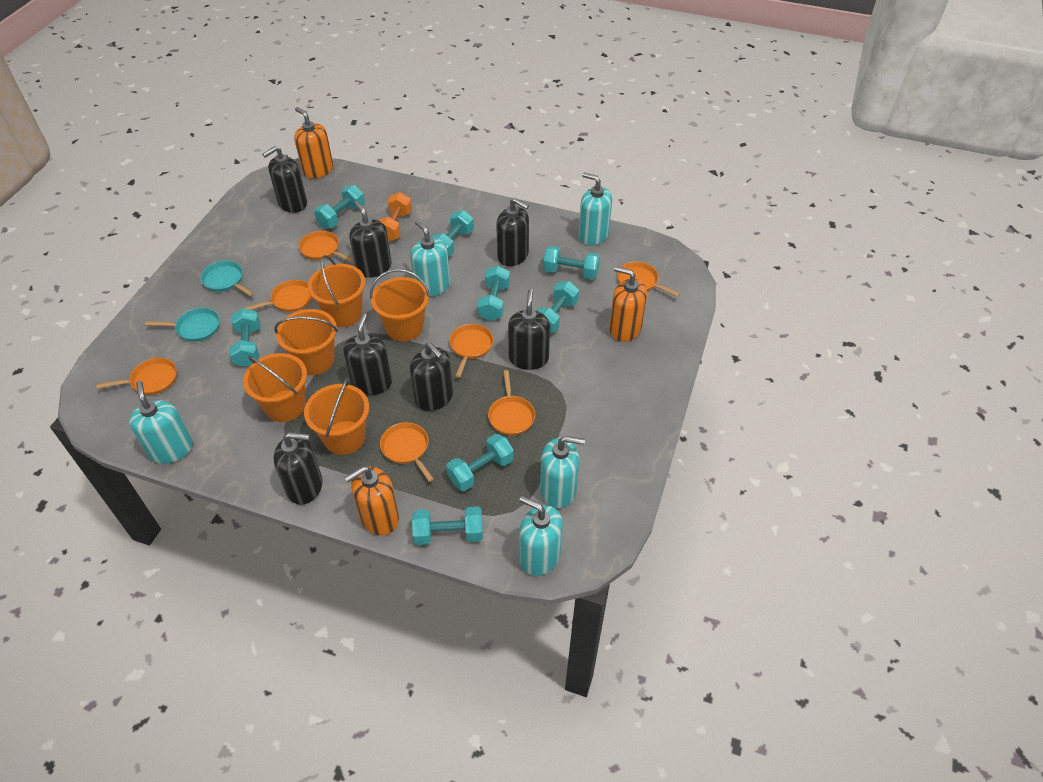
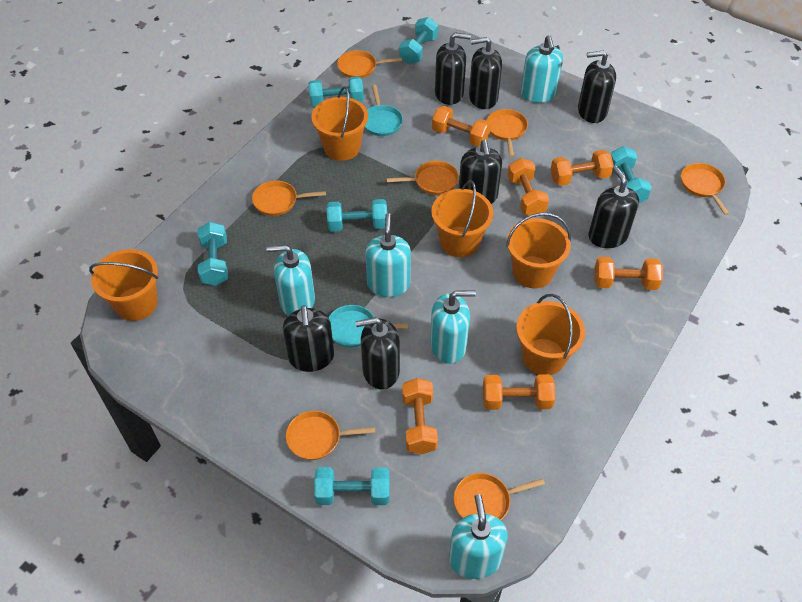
orange dumbbell: [378,192,412,242] = 1 -> [402,378,438,454] [432,106,491,147] [483,374,555,410] [507,158,549,215] [550,150,614,186] [594,257,663,290] = 6
orange soap dispenser: [294,107,333,178] [345,466,399,536] [609,266,647,342] = 3 -> none = 0
turquoise dumbbell: [229,308,260,367] [314,185,365,229] [412,507,483,545] [432,210,474,257] [446,434,514,491] [477,266,510,321] [536,281,579,333] [543,246,600,280] = 8 -> [198,222,228,286] [308,76,364,107] [314,467,390,505] [327,199,387,232] [399,17,438,64] [611,146,652,203] = 6

